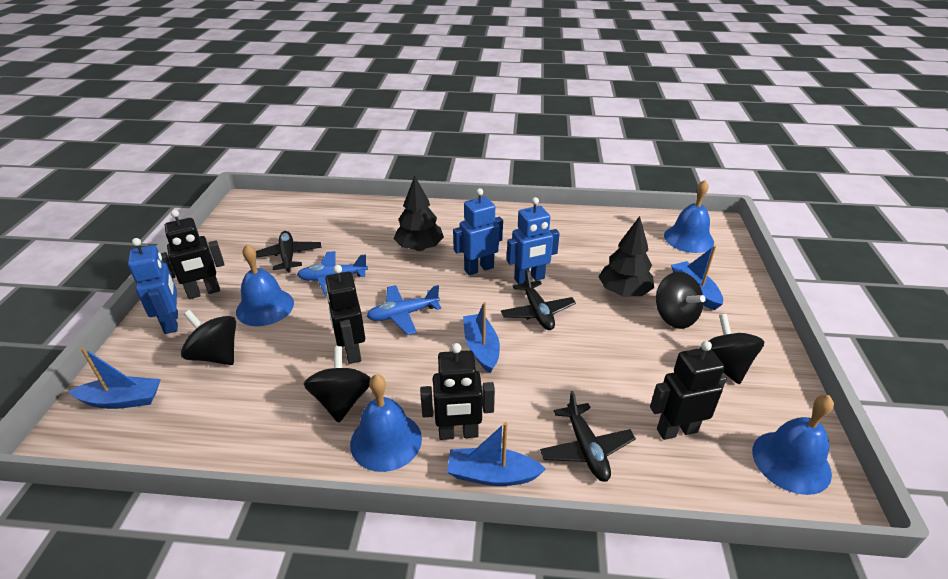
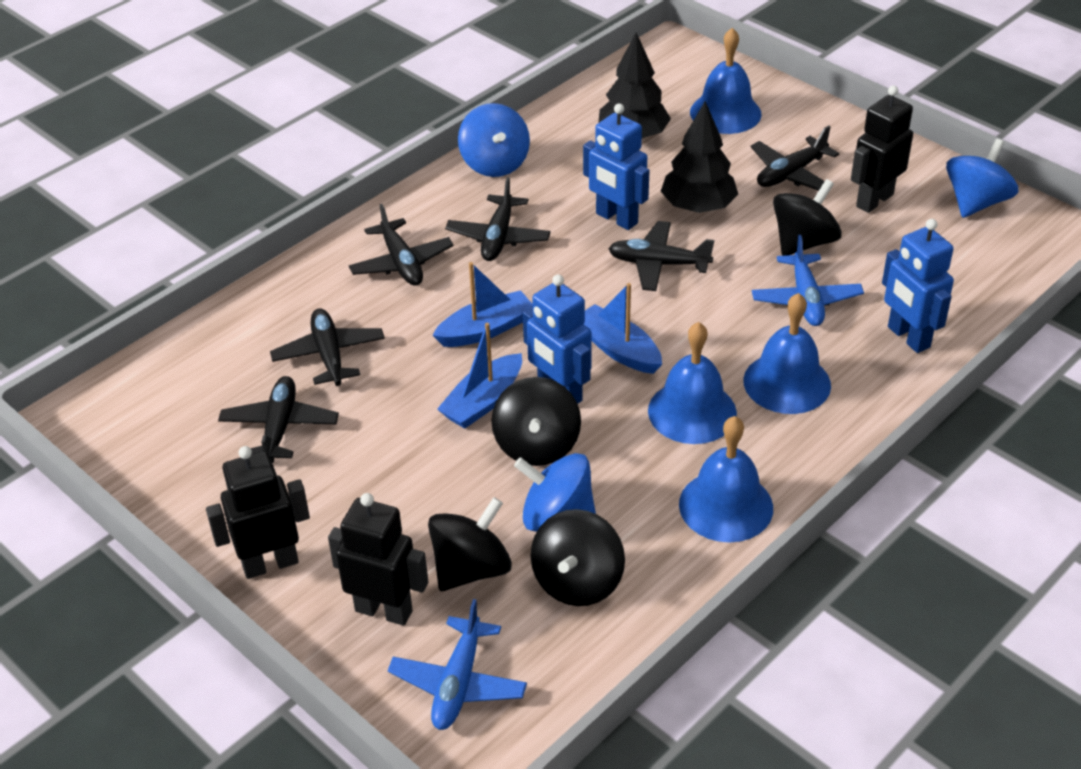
black plane: [256,231,322,273] [501,269,576,330] [540,391,636,482] = 3 -> [218,376,339,463] [270,308,385,386] [349,204,454,286] [445,177,551,261] [608,221,715,291] [751,125,839,191] = 6
black robot: [160,210,225,299] [325,265,365,364] [420,343,495,440] [650,341,727,440] = 4 -> [206,446,310,579] [328,493,428,626] [851,86,913,213] = 3
blue boat: [68,347,161,409] [447,422,546,486] [463,302,500,373] [671,245,723,310] = 4 -> [432,262,533,347] [437,323,522,429] [584,283,662,374] = 3
blue spinning top: none = 0 -> [458,103,530,177] [514,453,596,532] [946,139,1018,218] = 3

